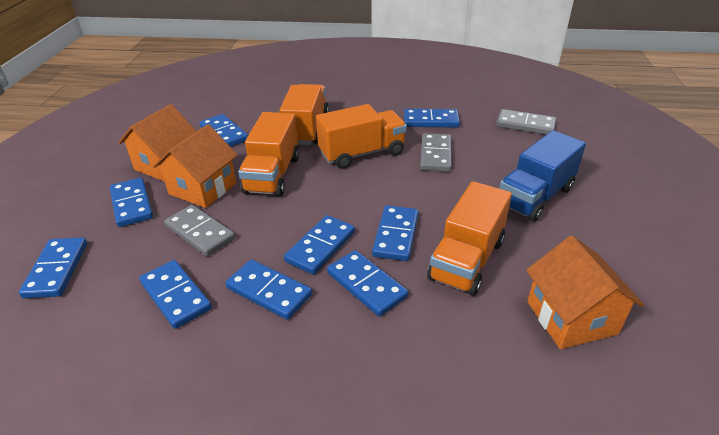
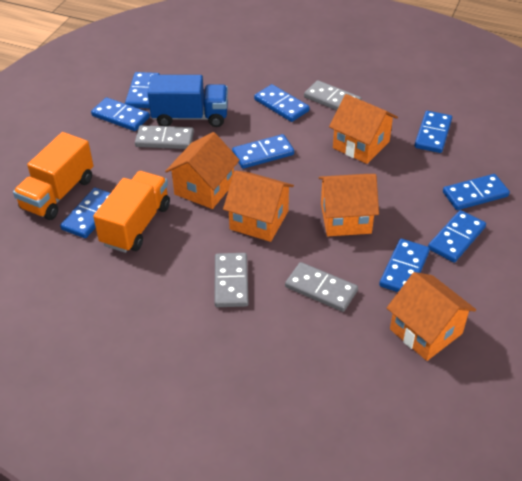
grey domino: [164,205,235,256] [420,133,452,172] [496,109,556,134] = 3 -> [135,125,194,149] [214,253,249,307] [285,262,358,312] [304,80,362,110] = 4
orange house: [118,104,197,182] [153,124,238,208] [526,236,644,349] = 3 -> [165,132,240,209] [223,171,294,242] [318,174,379,236] [329,94,398,164] [387,272,476,361] = 5
orange truck: [238,112,299,197] [279,84,329,145] [316,104,407,169] [427,181,512,296] = 4 -> [13,132,93,220] [93,171,170,253] = 2

